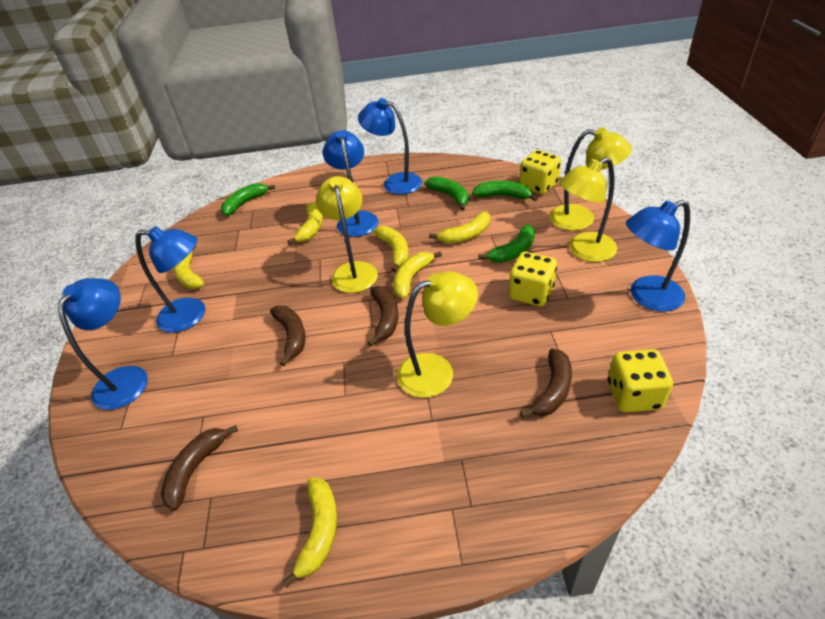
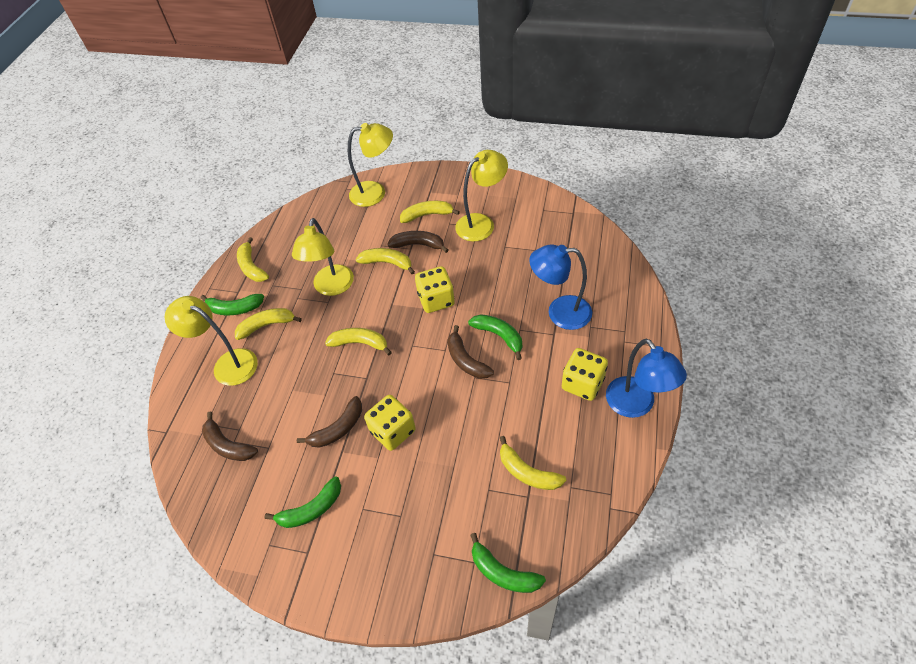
blue lamp: [58,278,148,410] [135,226,205,333] [323,130,379,237] [358,98,422,195] [626,200,690,311] = 5 -> [529,245,592,330] [606,339,687,418] = 2

